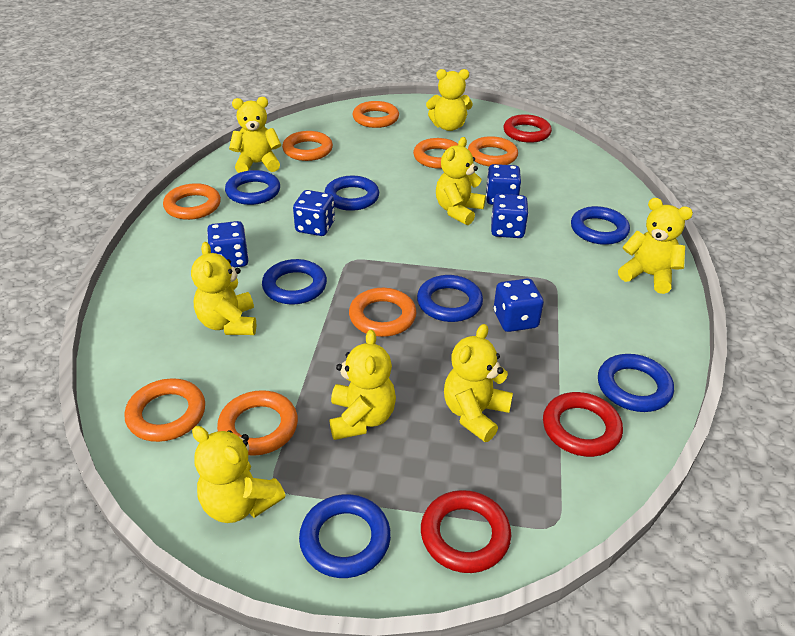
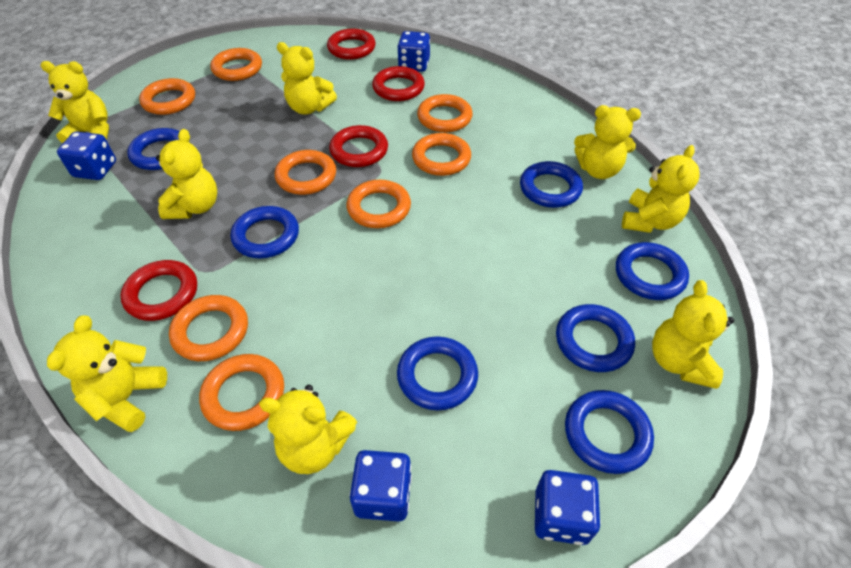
blue dice: [207,221,249,268] [293,190,335,236] [486,164,521,205] [491,194,528,238] [494,278,544,332] = 5 -> [57,131,116,180] [350,450,412,521] [397,31,430,72] [535,470,601,545] = 4
red ring: [421,490,511,573] [503,114,552,143] [543,392,623,457] = 3 -> [121,260,197,321] [327,29,376,60] [329,125,388,167] [372,66,425,101] = 4

